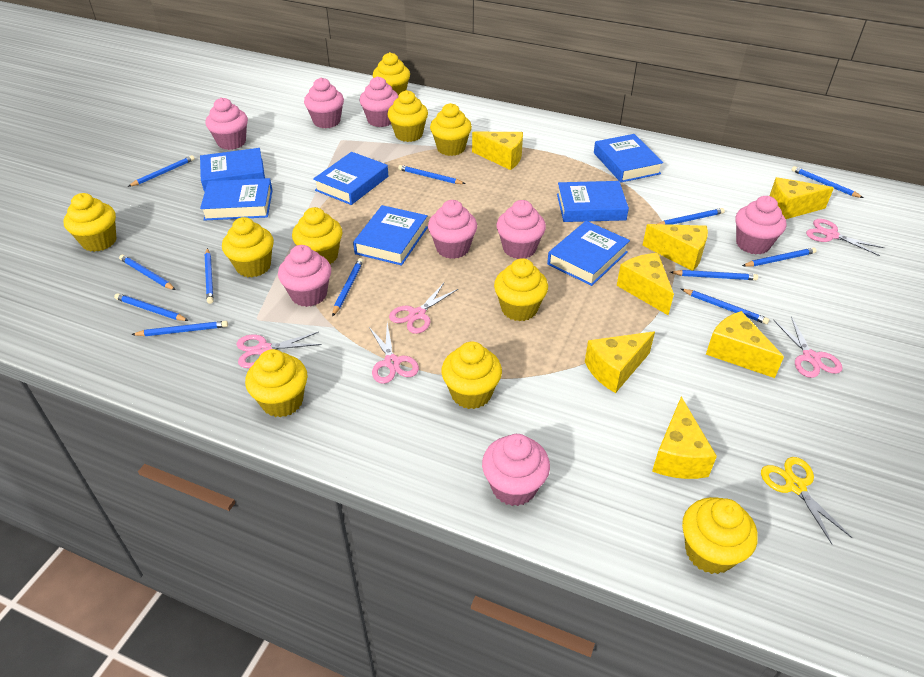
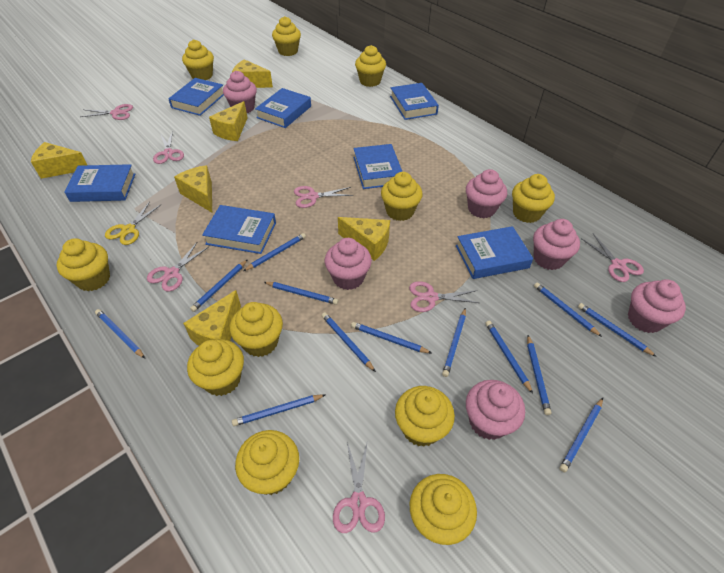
blue pencil: [114,293,189,321] [119,255,175,290] [128,155,195,187] [131,321,228,336] [205,248,213,304] [332,258,363,317] [398,165,465,184] [657,208,725,225] [670,270,758,280] [681,289,769,324] [742,248,817,267] [792,166,863,198] = 12 -> [95,309,145,359] [190,259,248,312] [232,394,325,426] [243,233,306,271] [264,282,338,305] [322,312,376,372] [351,322,431,353] [442,308,466,377] [486,321,533,394] [527,335,551,415] [534,283,602,337] [560,398,603,472] [578,303,657,357] = 13
pink cupcake: [206,98,248,150] [278,245,331,307] [304,78,344,128] [360,76,398,127] [428,200,477,259] [482,434,550,506] [496,200,546,259] [735,196,786,254] = 8 -> [223,71,257,113] [325,238,372,290] [466,169,507,218] [466,380,525,440] [533,219,580,270] [628,279,686,333] = 6
pink scissors: [237,332,321,368] [369,323,419,384] [389,283,458,334] [773,316,843,378] [806,219,884,256] = 5 -> [80,104,133,120] [147,243,209,292] [153,131,184,164] [294,186,353,208] [333,440,385,533] [409,281,479,312] [581,234,644,282] = 7
yellow cheese: [472,132,523,170] [585,331,655,393] [617,253,674,315] [642,224,708,271] [652,397,717,479] [706,311,784,378] [769,177,834,219] = 7 -> [31,142,87,179] [174,165,212,212] [183,290,241,346] [209,101,247,141] [232,59,273,88] [338,217,390,261] = 6
yellow cupcake: [64,193,116,252] [222,217,274,277] [245,349,308,417] [292,207,343,264] [373,52,410,96] [388,90,428,142] [430,103,472,156] [441,342,502,409] [494,258,548,321] [682,497,758,574] = 10 -> [57,238,110,291] [182,39,214,80] [187,339,244,396] [230,302,283,357] [235,430,299,495] [272,16,301,56] [355,45,386,87] [381,172,423,221] [395,386,455,447] [410,474,477,545] [512,174,555,223] = 11

